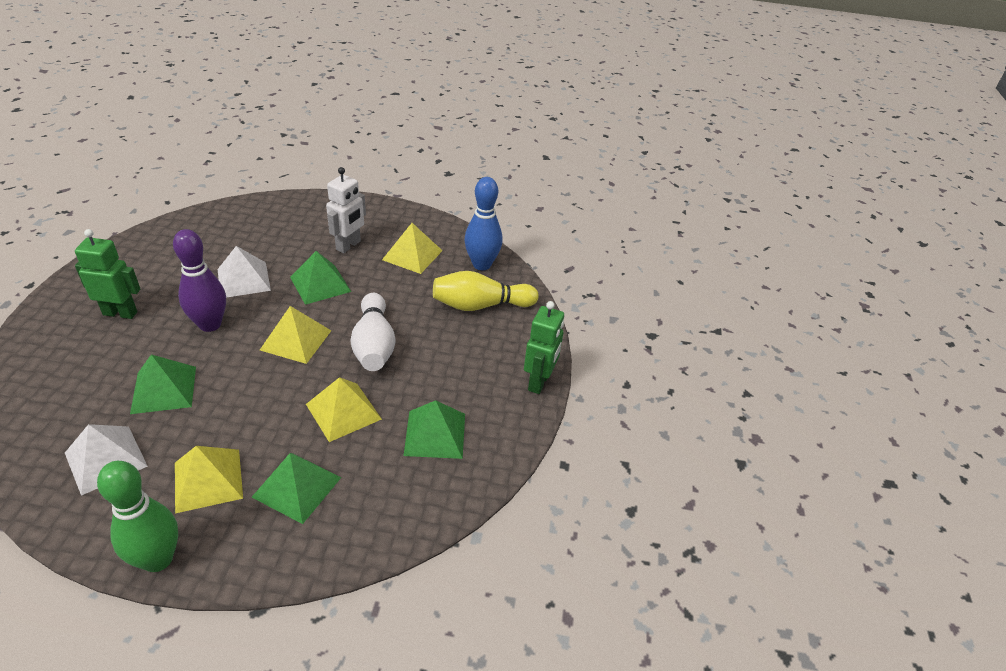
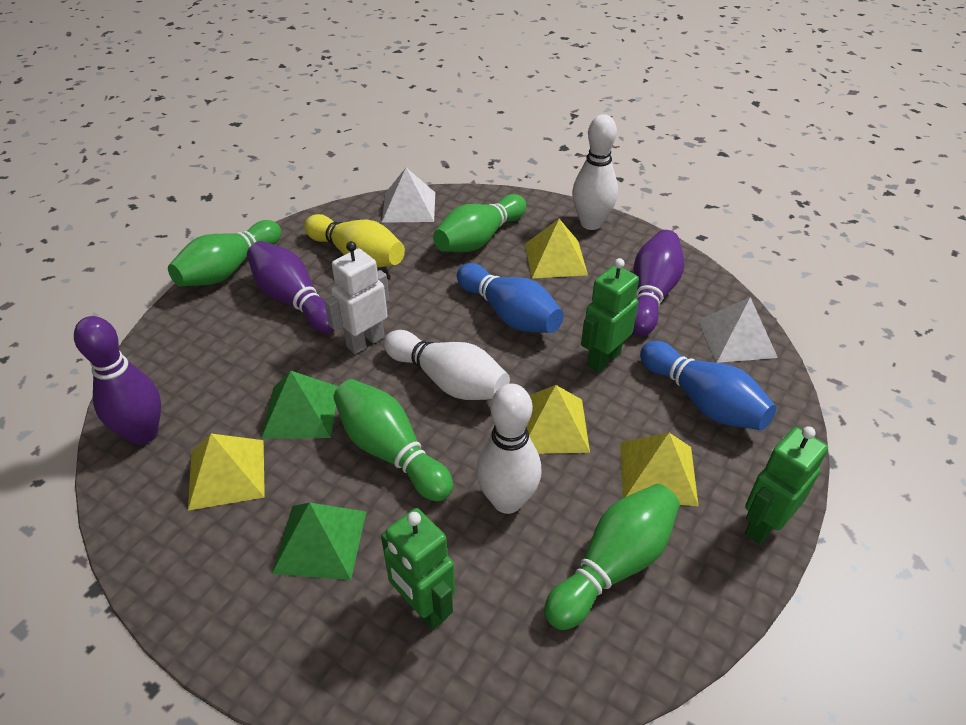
blue bowling pin: [464,177,503,270] = 1 -> [457,263,564,333] [640,341,776,430] = 2
green bowling pin: [97,461,178,572] = 1 -> [168,220,281,287] [333,379,453,501] [433,194,526,252] [544,484,680,630] = 4
green pyramid: [130,354,196,414] [252,453,342,524] [290,251,351,305] [404,400,465,459] = 4 -> [261,371,339,439] [272,503,366,580] = 2
green robot: [75,229,140,319] [524,301,564,394] = 2 -> [381,508,455,630] [581,258,639,373] [745,426,828,545] = 3
purple bowling pin: [173,229,226,332] = 1 -> [74,316,161,445] [247,241,335,333] [633,230,684,336] = 3
white bowling pin: [350,293,396,371] = 1 -> [384,330,510,400] [476,384,541,514] [572,114,618,230] = 3

